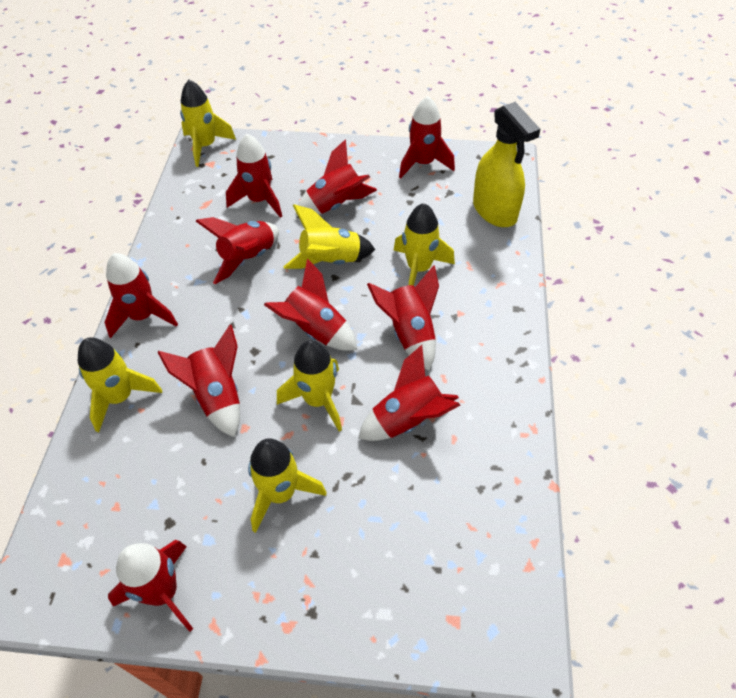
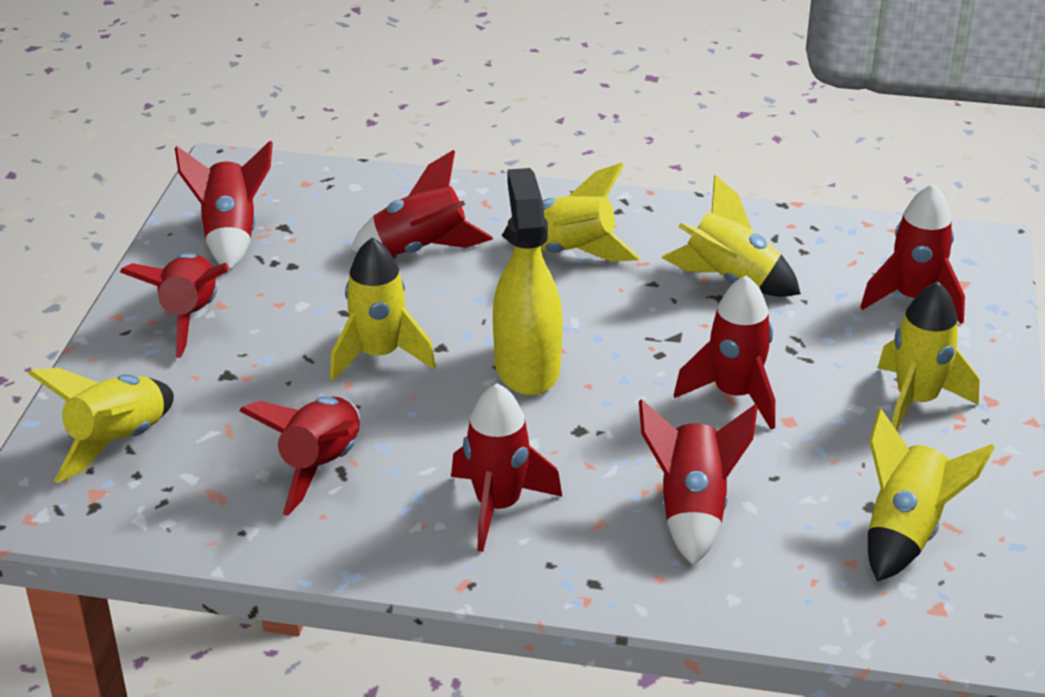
red rocket: [104,253,178,338] [108,540,193,632] [157,325,240,437] [196,217,279,284] [226,134,282,218] [264,258,357,351] [295,139,377,215] [358,345,460,441] [367,265,439,371] [399,96,455,179] = 10 -> [120,253,229,358] [175,141,273,271] [239,396,360,516] [350,150,493,256] [451,383,562,552] [639,399,758,566] [674,275,775,429] [860,183,965,324] = 8

